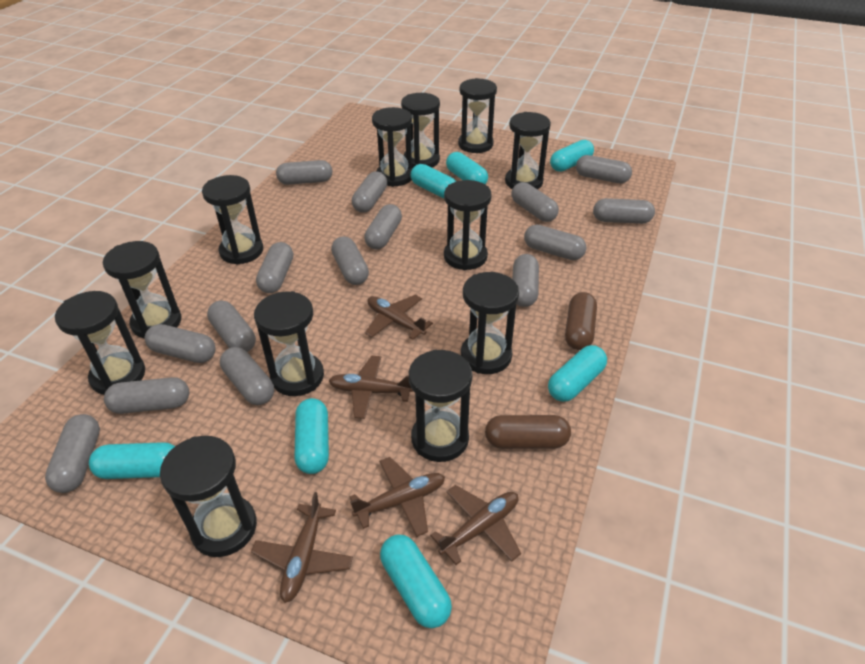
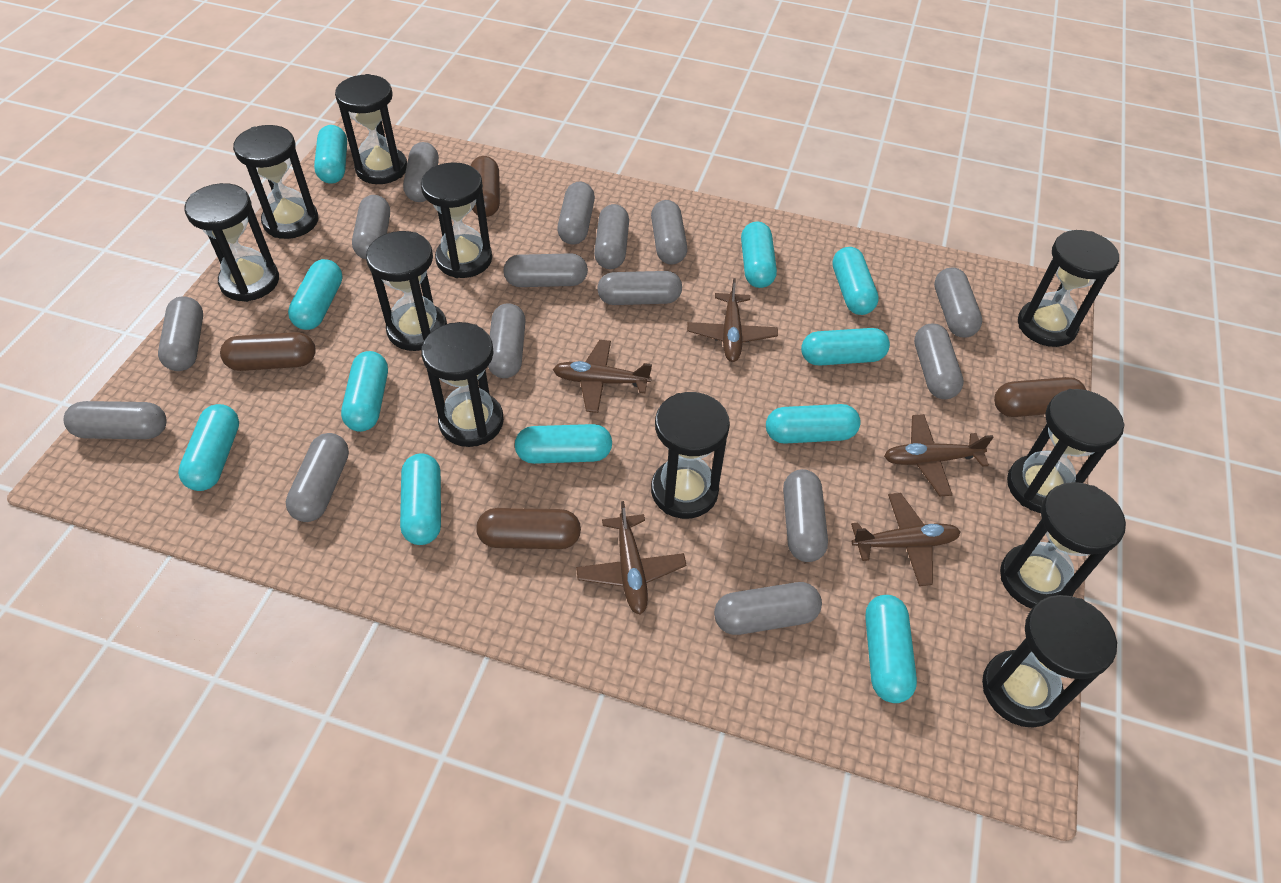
black hourglass: [55,291,145,395] [103,241,182,339] [160,436,257,557] [202,175,263,265] [254,291,324,396] [372,107,412,187] [401,93,440,168] [409,350,472,462] [444,180,492,270] [458,78,497,153] [461,272,519,374] [505,112,551,190] = 12 -> [184,183,279,302] [233,125,318,239] [335,74,407,184] [366,231,447,351] [421,162,492,278] [421,322,504,447] [651,392,730,519] [982,595,1117,728] [1000,482,1126,609] [1007,389,1125,513] [1018,230,1119,347] = 11
brown capsule: [485,415,571,449] [565,292,597,350] = 2 -> [220,332,316,371] [470,156,500,217] [476,508,581,549] [994,377,1086,417] = 4
turquoise capsule: [89,442,175,479] [294,398,329,474] [380,535,452,628] [411,164,456,198] [446,152,488,184] [548,345,607,402] [550,140,594,172] = 7 -> [178,404,239,491] [288,259,343,330] [314,125,347,184] [341,351,388,432] [400,453,441,545] [515,424,612,464] [741,221,777,288] [766,404,861,444] [801,328,890,366] [833,247,879,315] [865,595,917,703] = 11

